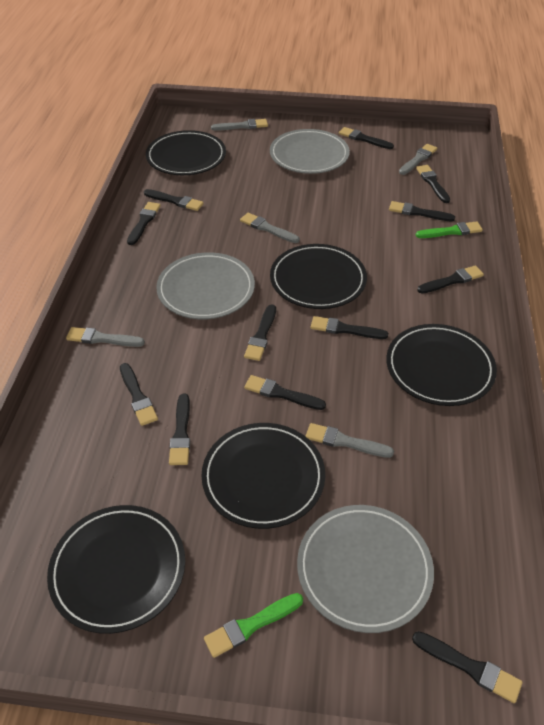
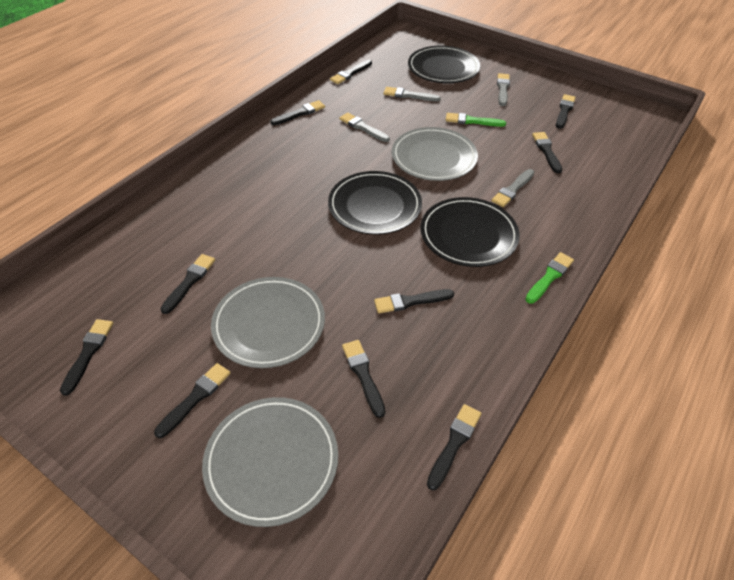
black brush: [120,363,158,426] [127,202,161,245] [144,189,204,211] [169,394,190,465] [244,304,276,361] [244,375,326,410] [311,316,388,339] [339,127,394,149] [389,201,455,221] [412,631,522,703] [416,165,450,203] [417,265,484,293] = 12 -> [60,319,113,396] [154,363,231,438] [160,254,215,314] [270,100,325,125] [330,60,372,84] [342,340,385,418] [374,289,454,313] [427,404,481,490] [532,132,562,173] [556,94,576,129] = 10
black plate: [47,505,185,634] [146,130,226,175] [202,423,325,529] [270,244,367,309] [386,324,497,406] = 5 -> [328,171,422,235] [408,46,480,83] [421,197,520,267] = 3
grey brush: [66,327,145,347] [211,119,268,131] [240,213,300,243] [305,423,394,458] [399,144,437,175] = 5 -> [339,113,390,142] [383,87,441,101] [491,169,534,207] [497,73,510,106] = 4

